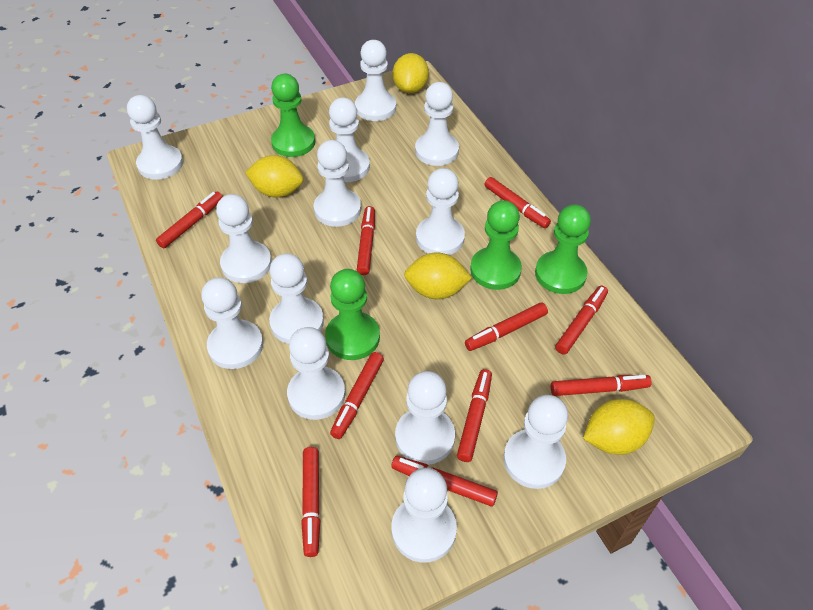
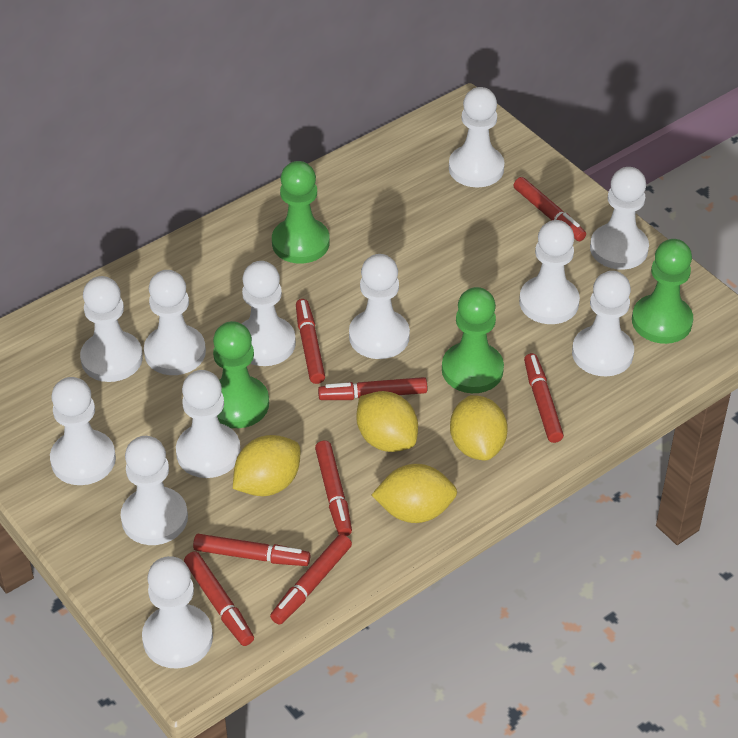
red marker: [156,191,223,248] [301,447,320,557] [330,352,384,439] [357,206,375,275] [391,456,498,506] [457,369,492,462] [465,302,548,351] [484,177,551,228] [551,375,652,396] [555,286,608,355] = 10 -> [184,551,254,646] [193,534,310,566] [270,534,352,625] [296,299,325,384] [315,441,352,536] [318,377,428,400] [513,177,586,241] [524,353,564,443] = 8
white pawn: [127,95,183,180] [201,277,263,369] [216,194,272,283] [269,253,324,344] [287,327,345,420] [314,140,361,227] [329,97,370,182] [355,40,396,121] [391,468,457,563] [395,371,455,465] [415,82,459,166] [416,168,465,255] [504,395,568,489] = 13 -> [50,377,116,485] [80,276,143,382] [121,436,188,545] [142,556,213,668] [144,270,206,375] [176,370,241,478] [242,261,296,366] [349,254,410,359] [449,87,505,187] [519,220,580,324] [572,271,634,376] [590,167,649,270] = 12

